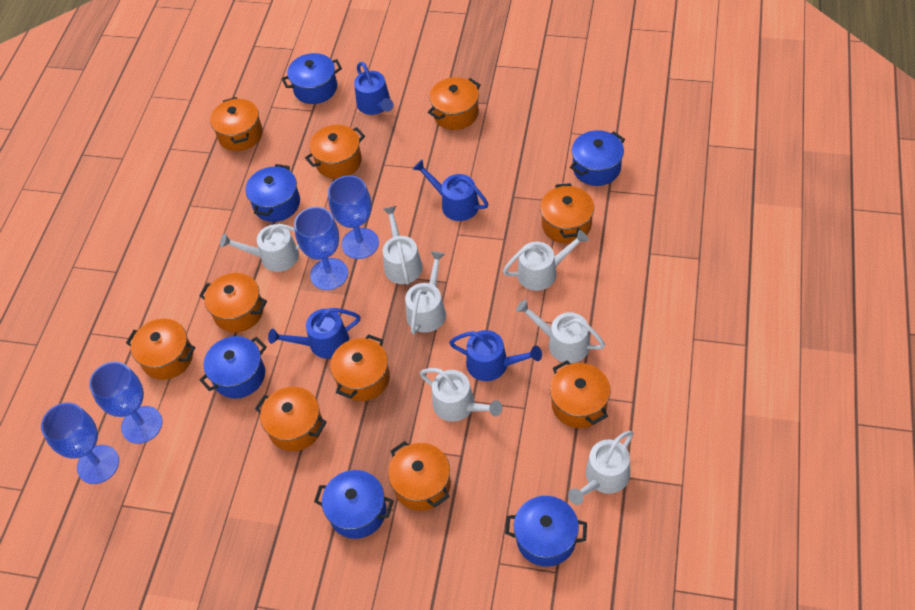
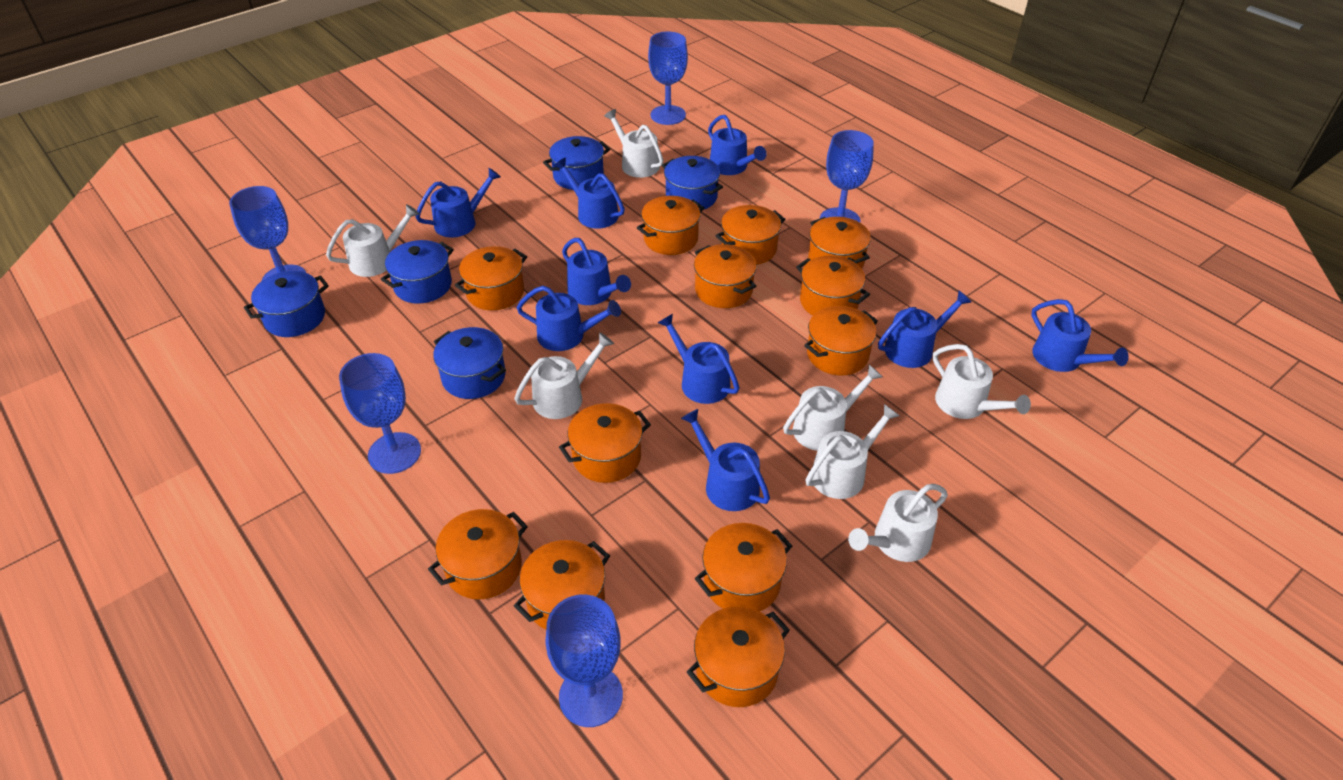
blue goblet: [41,402,119,484] [89,362,163,444] [294,207,348,290] [328,175,379,259] = 4 -> [229,186,306,280] [339,353,421,474] [546,594,623,727] [648,31,688,125] [820,130,874,222] = 5
blue pot: [200,336,267,399] [245,164,300,222] [282,53,342,104] [314,470,394,539] [505,496,587,567] [570,130,625,186] = 6 -> [244,271,329,337] [381,240,454,304] [433,327,506,399] [543,136,610,190] [662,156,723,209] = 5
blue watering can: [268,308,361,359] [354,62,393,115] [413,160,488,221] [449,330,542,381] = 4 -> [415,168,501,237] [517,286,621,351] [554,157,625,229] [562,238,631,305] [658,314,740,404] [681,409,770,511] [708,115,767,175] [878,291,971,368] [1031,299,1129,372] = 9
orange pot: [126,319,195,380] [199,273,267,332] [210,97,263,151] [255,387,327,451] [305,125,365,179] [330,334,390,401] [388,441,451,511] [428,77,481,130] [540,183,594,244] [550,360,611,428] = 10 -> [428,509,528,599] [455,246,527,310] [514,540,610,630] [559,403,651,483] [637,196,704,255] [687,606,790,707] [694,244,757,308] [695,523,792,612] [716,205,785,265] [796,256,870,315] [804,306,878,375] [808,217,871,269] = 12

